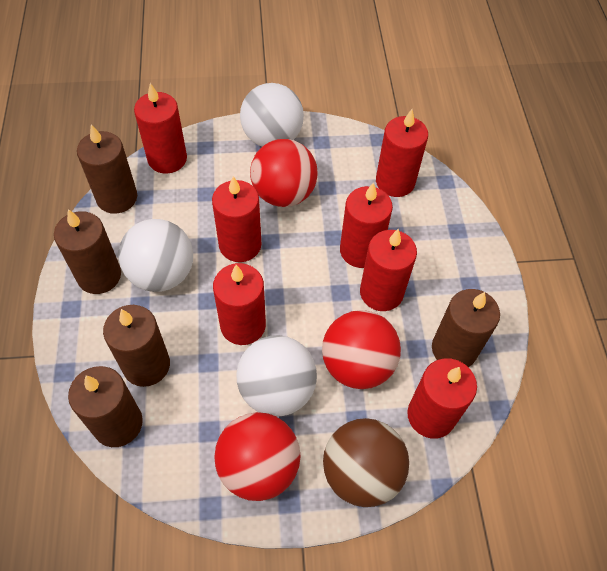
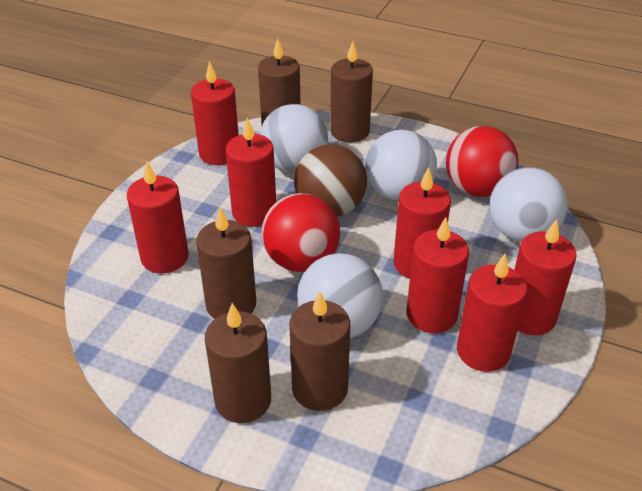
red ball: [214,412,301,501] [250,139,317,207] [322,310,401,389] = 3 -> [262,193,340,272] [446,126,518,197] = 2
white ball: [118,219,193,292] [236,335,317,417] [240,83,304,147] = 3 -> [260,104,328,173] [297,253,383,338] [365,130,437,201] [490,167,568,242] = 4

